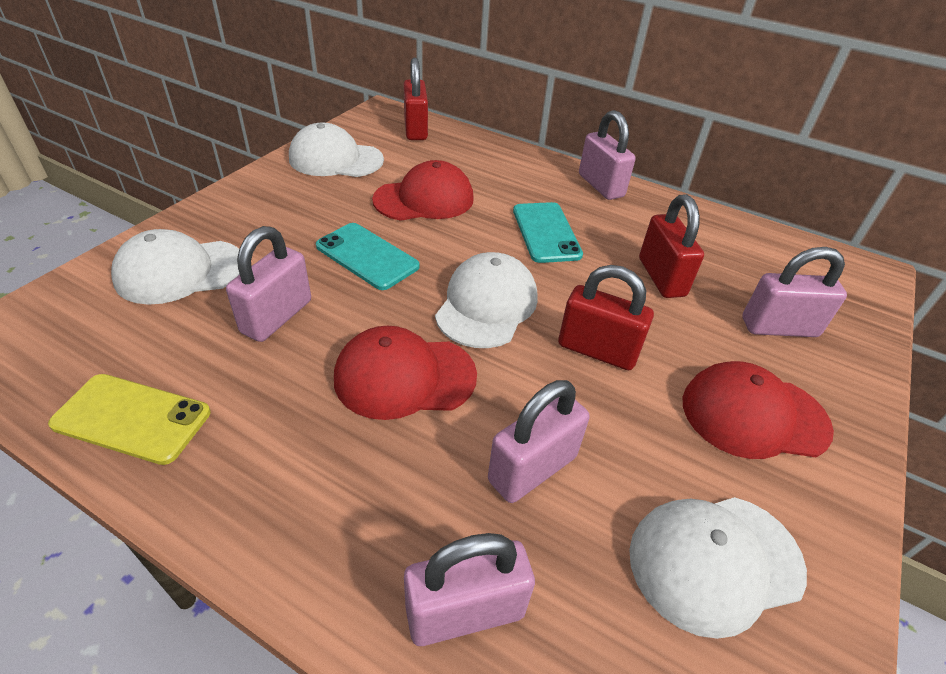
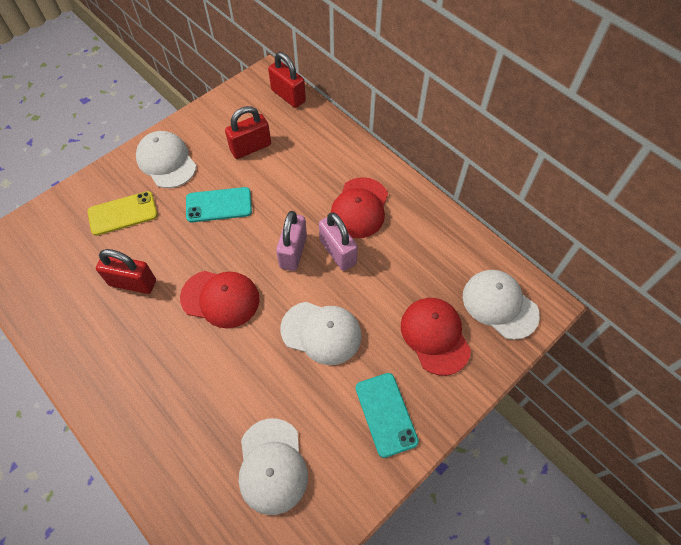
pink padlock: [226,226,311,342] [404,533,535,646] [488,380,590,503] [579,110,636,200] [742,247,847,337] = 5 -> [276,211,307,271] [319,212,358,271] = 2

